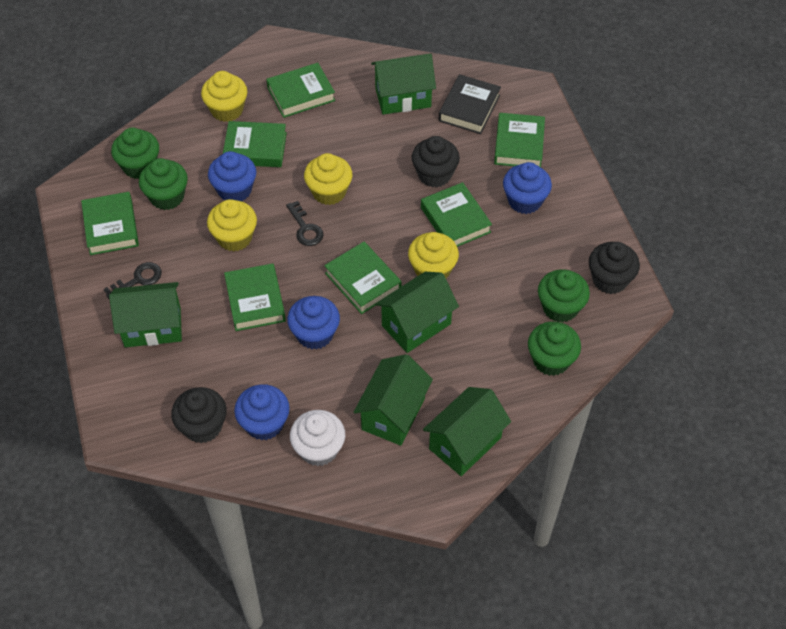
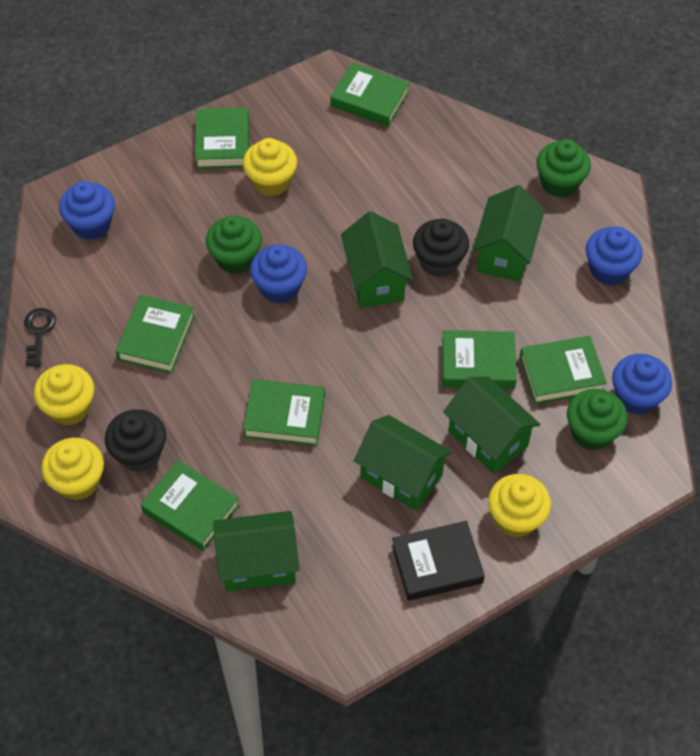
black cupcake: [171,387,227,443] [412,136,460,188] [589,242,640,294] = 3 -> [105,409,166,472] [413,218,469,277] = 2
black key: [104,262,162,299] [286,201,324,246] = 2 -> [24,308,56,367] = 1
green cupcake: [111,127,159,179] [139,158,188,210] [528,322,581,376] [538,269,590,323] = 4 -> [206,215,262,274] [536,139,591,198] [567,389,628,450] = 3
white cupcake: [290,410,345,466] = 1 -> none = 0

